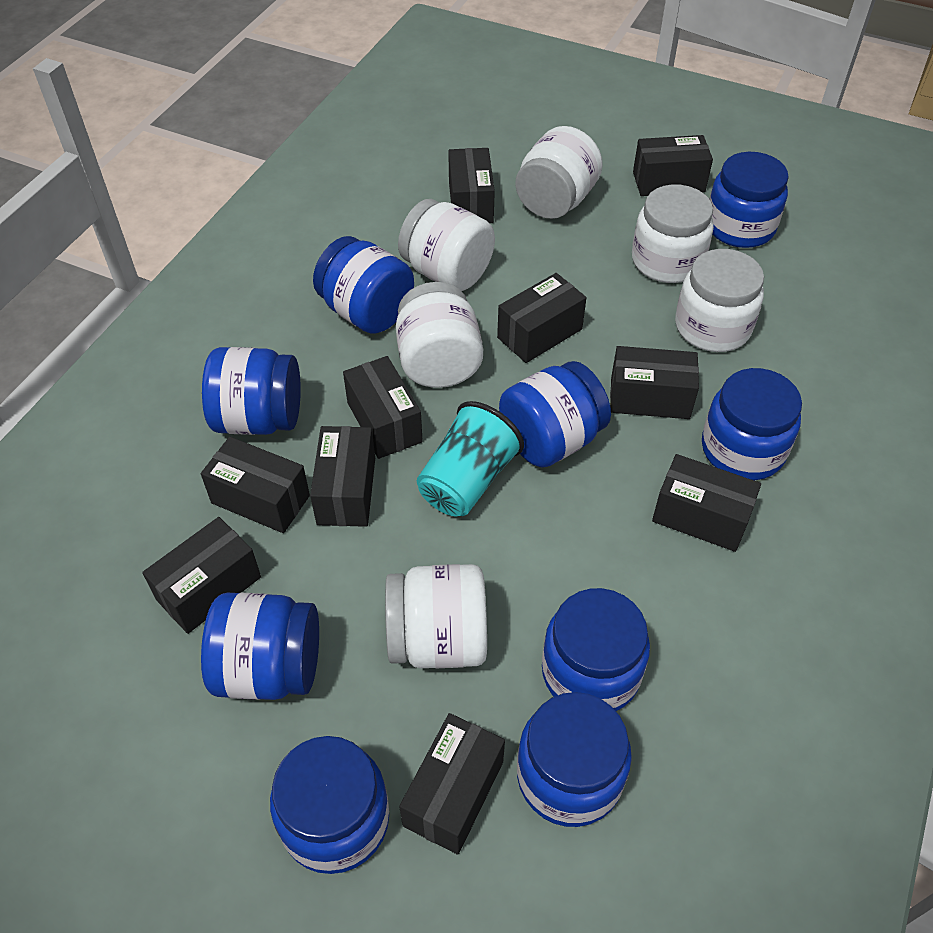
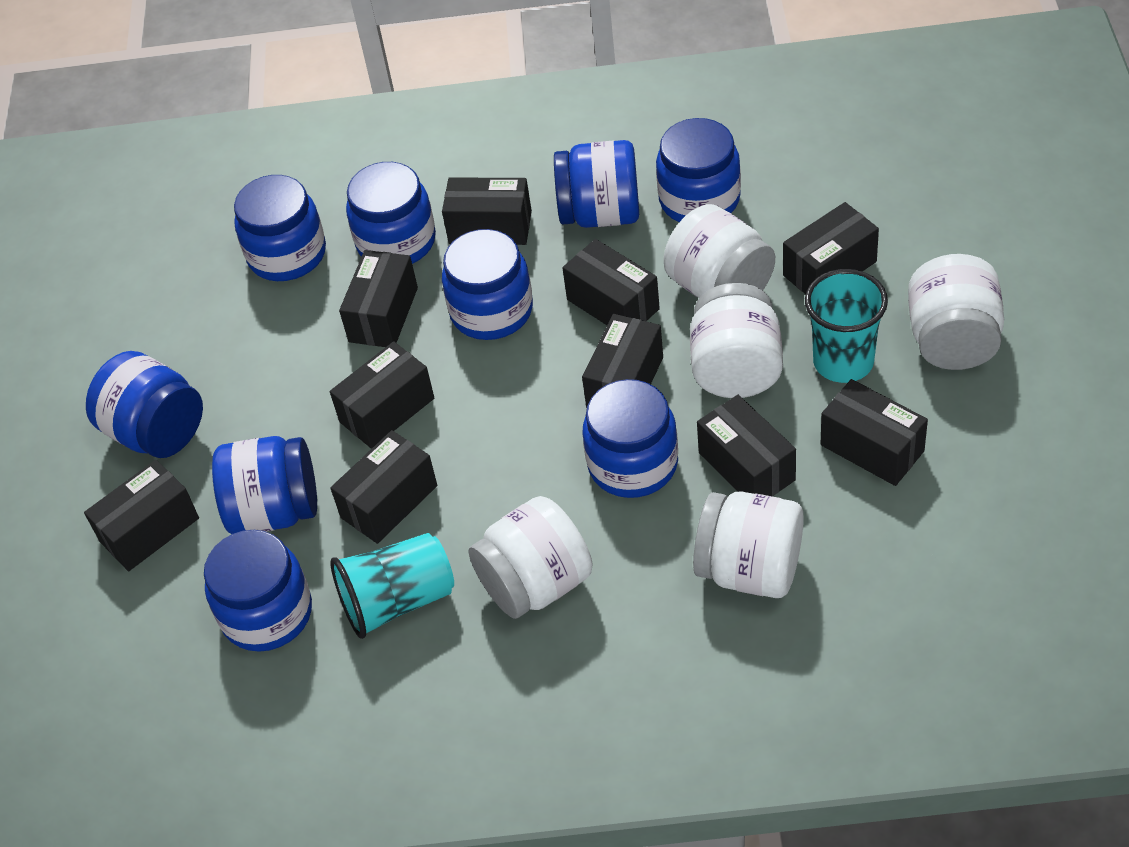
turquoise cup: [417,401,524,517] = 1 -> [330,533,454,639] [805,269,888,383] = 2
white jar: [385,564,487,669] [396,282,483,388] [398,199,495,291] [515,126,603,219] [632,184,714,283] [675,249,764,352] = 6 -> [468,496,593,619] [664,204,775,298] [690,283,783,398] [693,491,804,598] [908,254,1004,370] = 5

